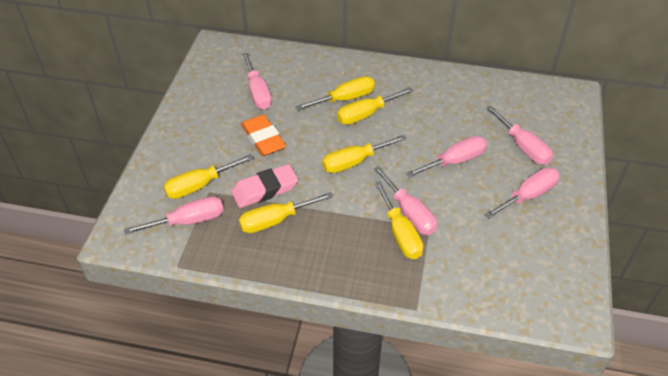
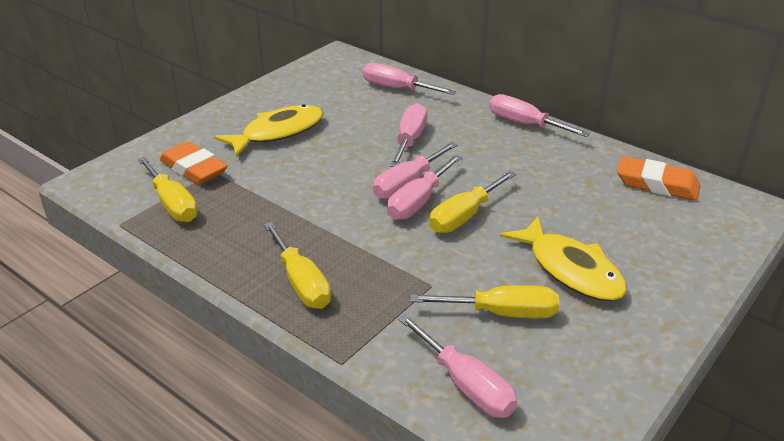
orange eraser: [241,115,286,156] = 1 -> [160,141,228,185] [617,156,701,201] = 2
pink eraser: [231,164,298,208] = 1 -> none = 0
yellow fish: none = 0 -> [214,104,324,157] [500,216,627,301] = 2
yellow screwdriver: [163,154,253,199] [238,192,333,233] [295,76,375,110] [322,135,407,173] [337,87,414,125] [375,181,423,259] = 6 -> [138,157,198,222] [264,222,331,309] [410,285,559,318] [429,171,516,233] = 4

